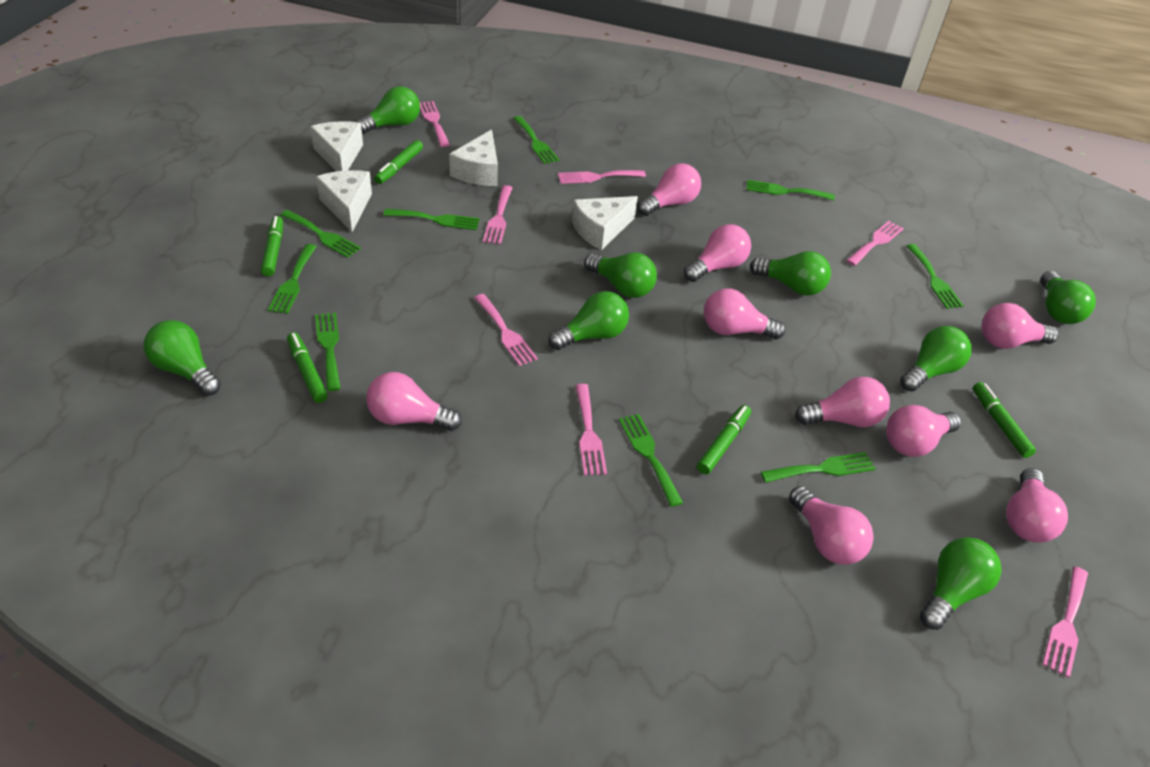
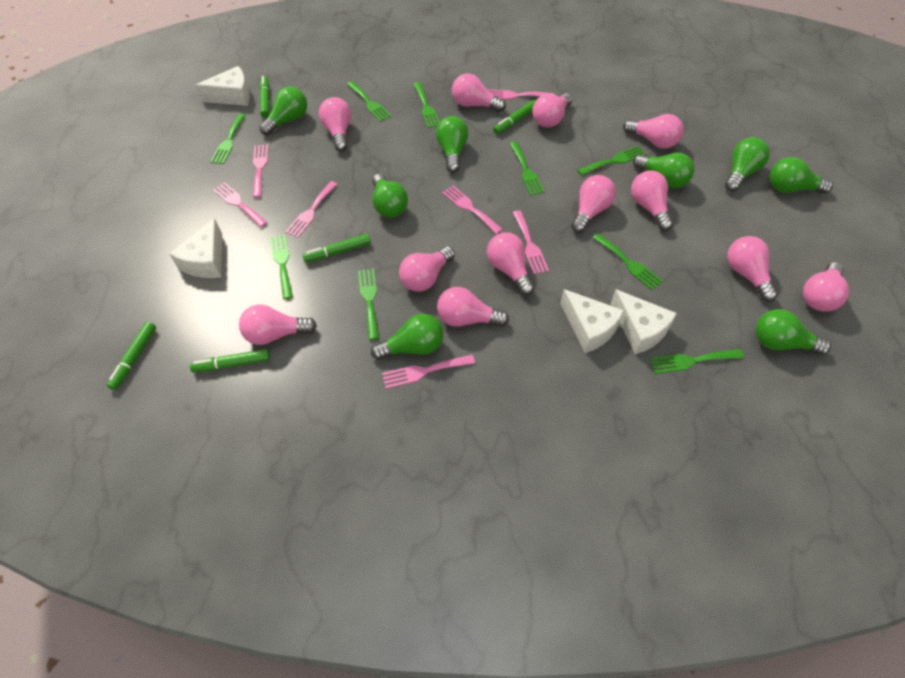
pink light bulb: [366,372,461,431] [637,163,701,216] [684,224,751,282] [704,288,786,339] [789,486,874,565] [795,377,890,427] [886,405,961,457] [981,303,1059,349] [1006,468,1068,543] = 9 -> [239,304,317,345] [319,97,351,152] [399,246,455,292] [437,287,509,327] [452,73,506,112] [487,232,535,295] [532,93,573,128] [571,175,616,233] [623,114,683,149] [631,170,673,231] [727,236,778,302] [803,262,849,312] = 12

